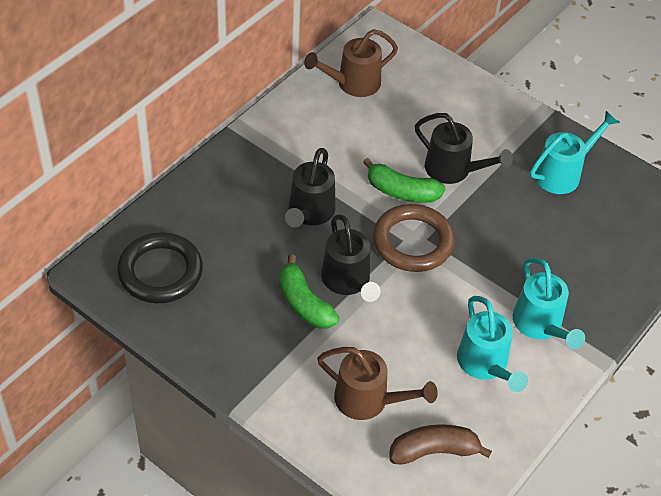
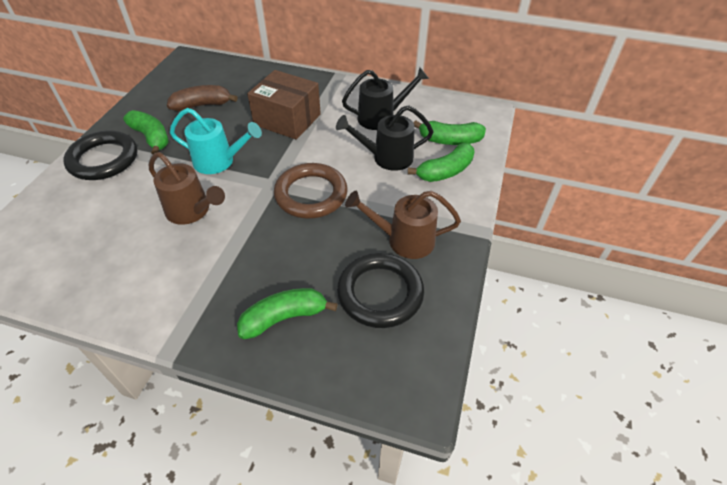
black ring: [117,232,203,303] = 1 -> [63,130,138,180] [337,253,424,328] = 2
black watering can: [285,148,336,227] [321,214,380,302] [415,113,513,184] = 3 -> [336,105,434,171] [342,67,429,130] = 2
brown box: none = 0 -> [247,70,321,140] = 1
green banana: [279,254,340,329] [363,158,445,203] = 2 -> [123,110,169,154] [237,288,338,339] [408,143,474,182] [414,121,486,145] = 4
turquoise watering can: [457,296,528,392] [513,258,585,349] [530,111,619,194] = 3 -> [170,108,262,174] = 1

